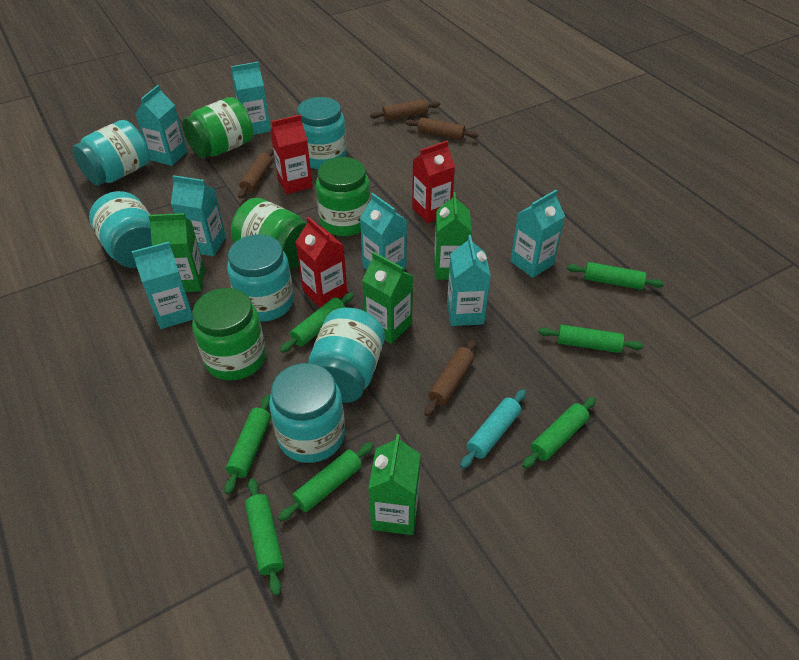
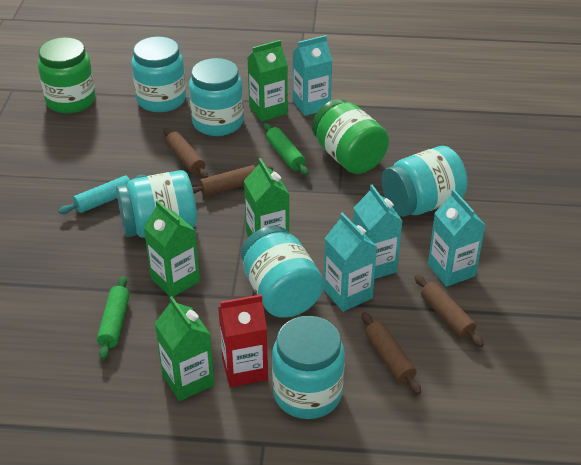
green jar: [182,97,253,158] [192,288,266,381] [231,198,307,269] [316,157,371,236] = 4 -> [38,37,96,113] [312,99,389,174] = 2
green rolling pin: [224,395,271,494] [245,478,284,596] [278,442,374,521] [280,292,354,353] [522,397,596,469] [538,325,644,353] [567,262,664,290] = 7 -> [97,276,130,360] [264,123,308,175] = 2
red carton: [270,115,313,194] [296,217,347,308] [412,141,455,223] = 3 -> [218,294,268,387] = 1
turquoise carton: [132,242,193,329] [135,85,187,166] [171,175,226,256] [231,62,271,135] [360,193,407,270] [447,235,491,326] [510,190,565,278] = 7 -> [292,35,332,116] [323,212,377,312] [353,185,402,279] [428,189,485,287] = 4

